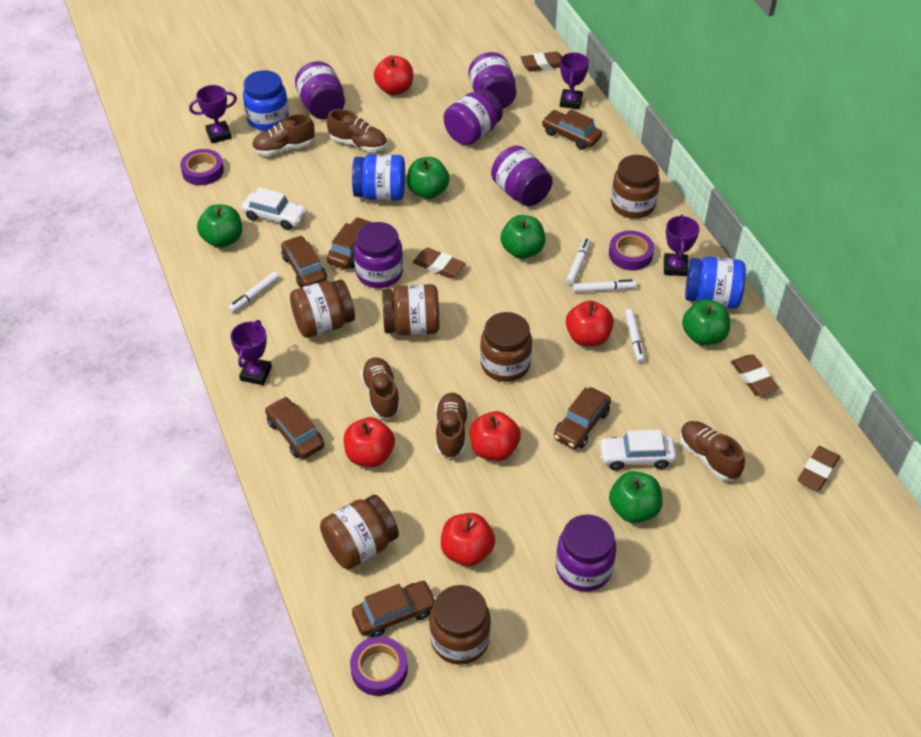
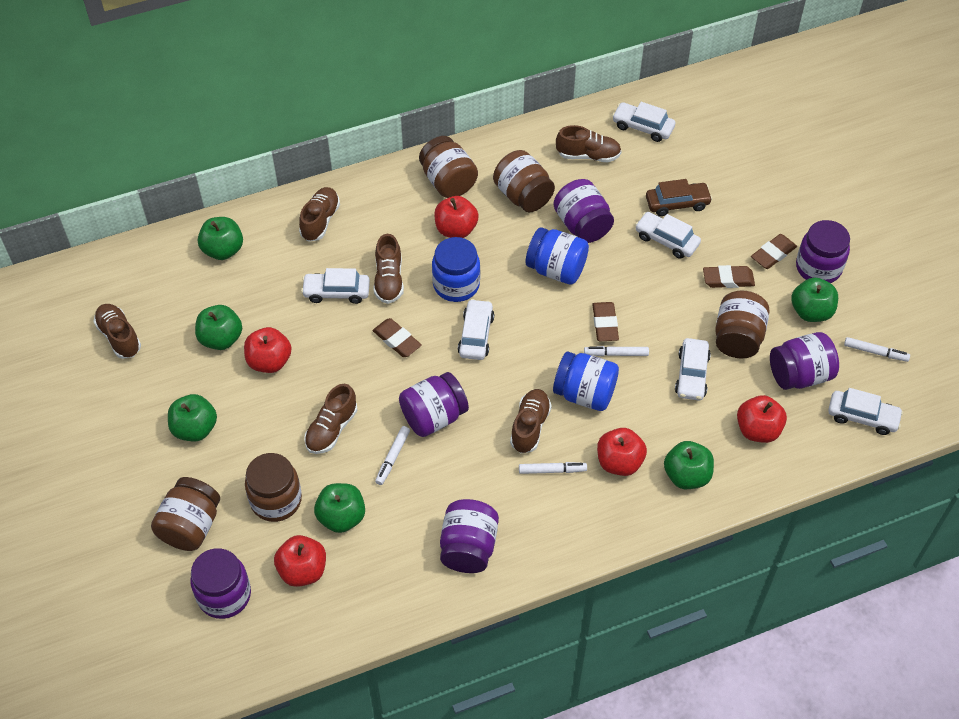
brown car: [265,397,324,459] [281,235,327,288] [327,217,373,269] [352,581,436,637] [542,109,602,150] [554,387,611,449] = 6 -> [646,179,713,216] = 1
brown jar: [290,280,355,338] [320,495,399,569] [382,284,439,336] [429,585,491,665] [480,312,532,382] [611,155,660,219] = 6 -> [151,477,220,551] [245,453,302,522] [419,136,478,198] [493,150,555,212] [715,291,770,359] = 5
brown shoe: [252,114,315,156] [327,109,387,152] [360,357,400,419] [435,393,468,459] [680,421,745,481] = 5 -> [93,304,141,359] [299,187,340,242] [304,384,358,454] [374,234,404,304] [510,389,552,453] [556,125,621,162] = 6
green apple: [197,204,242,248] [406,157,449,199] [501,215,545,259] [609,471,663,523] [682,299,730,346] = 5 -> [168,394,217,442] [195,305,242,350] [198,217,243,260] [314,483,365,533] [664,441,714,489] [791,277,838,322] = 6
purple tape: [180,149,224,185] [350,636,408,696] [609,230,654,271] = 3 -> none = 0
purple trophy: [189,85,237,143] [230,320,272,385] [560,52,589,109] [664,215,700,276] = 4 -> none = 0
white car: [241,187,307,230] [599,430,676,471] = 2 -> [301,268,370,304] [458,299,494,360] [612,102,675,142] [635,212,701,259] [675,338,711,401] [828,388,903,435] = 6

